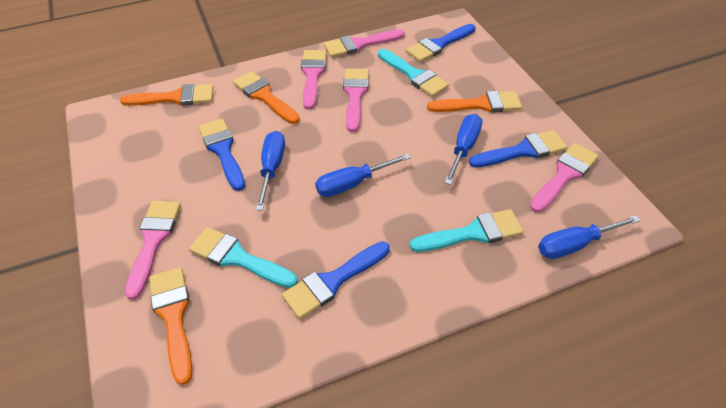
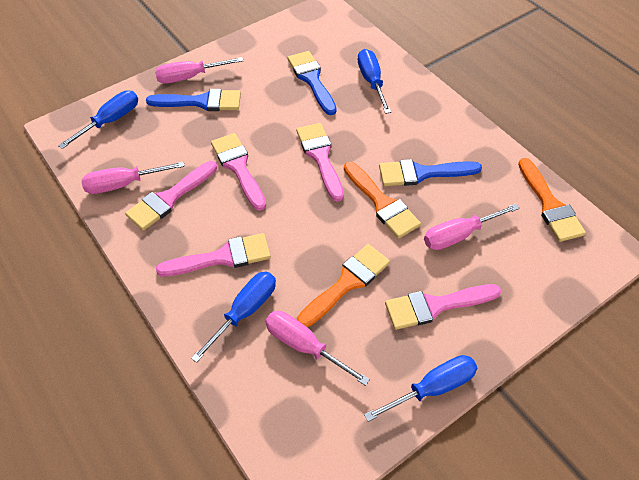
blue brush: [198,119,245,191] [282,241,390,319] [406,24,475,62] [469,130,567,168] = 4 -> [146,89,241,111] [288,51,337,115] [379,159,482,186] = 3
orange brush: [120,84,214,106] [149,267,192,385] [233,71,300,124] [427,91,522,113] = 4 -> [297,244,390,327] [344,162,421,238] [518,158,586,242] = 3
pink screwdriver: none = 0 -> [81,161,185,194] [155,57,243,84] [265,311,370,386] [424,203,519,250] = 4
turquoise brush: [189,227,298,288] [378,49,449,97] [410,209,524,252] = 3 -> none = 0

